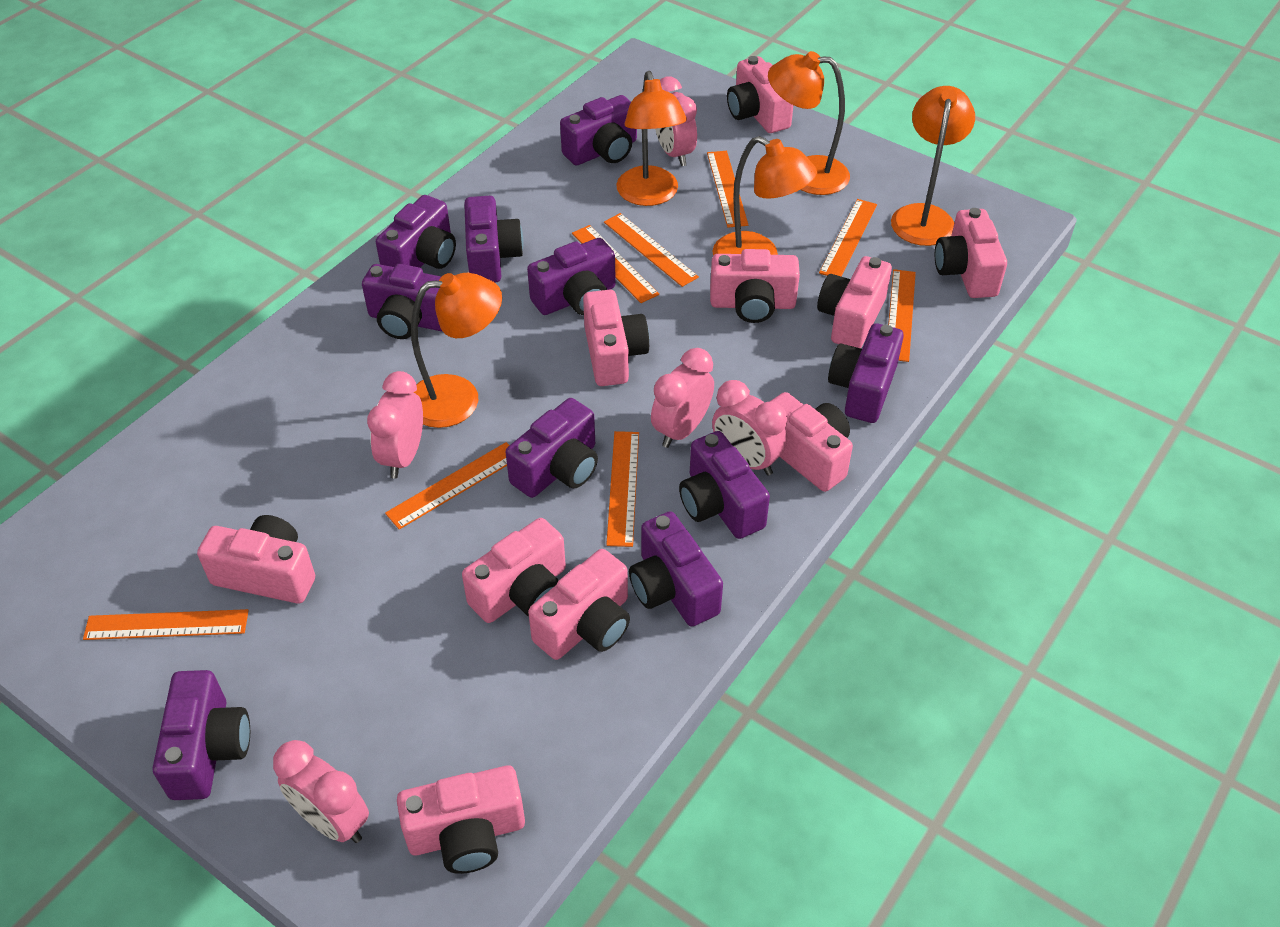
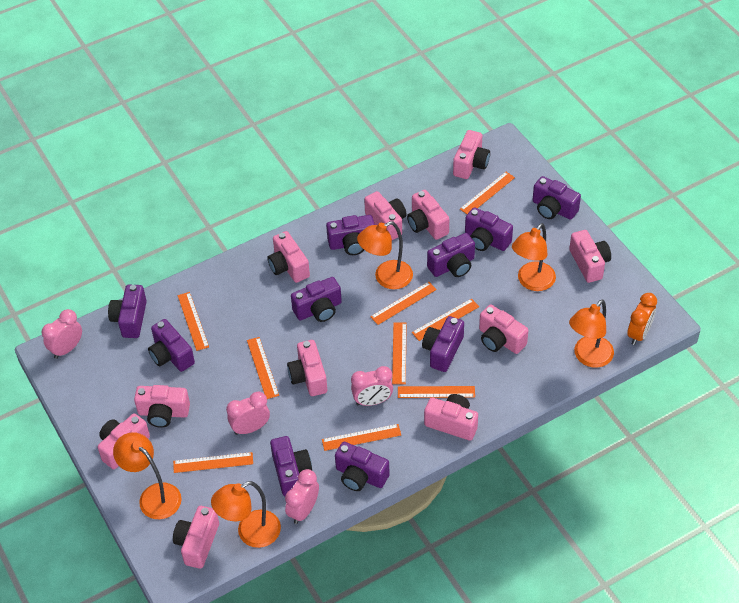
orange clock: none = 0 -> [627,293,657,345] = 1
orange ruler: [83,609,249,640] [385,442,509,530] [572,225,659,303] [604,213,699,287] [606,431,639,547] [707,151,748,228] [819,199,877,276] [888,269,916,362] = 8 -> [173,452,253,473] [178,292,209,351] [247,337,279,399] [322,424,401,451] [370,282,437,325] [392,323,407,384] [398,386,475,398] [412,298,479,341] [460,172,515,214] = 9
pink camera: [197,515,315,604] [397,765,525,874] [462,518,566,623] [528,549,630,660] [583,290,650,386] [710,249,800,323] [727,56,793,133] [770,392,853,492] [817,256,892,348] [935,208,1007,298] = 10 -> [98,413,150,469] [134,385,190,428] [173,506,219,569] [267,231,310,283] [287,340,327,396] [364,191,407,240] [407,190,449,240] [424,394,478,441] [453,130,490,179] [479,304,528,354] [569,230,611,283] = 11
pink clock: [273,740,369,843] [367,371,423,479] [651,348,714,448] [655,77,697,166] [712,380,787,475] = 5 -> [42,309,82,359] [226,392,270,435] [285,469,319,524] [351,366,393,406] = 4

